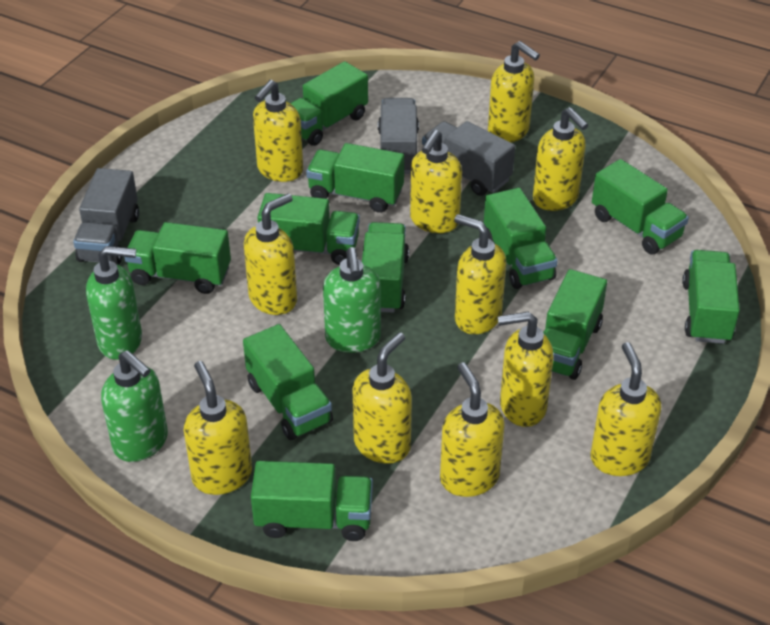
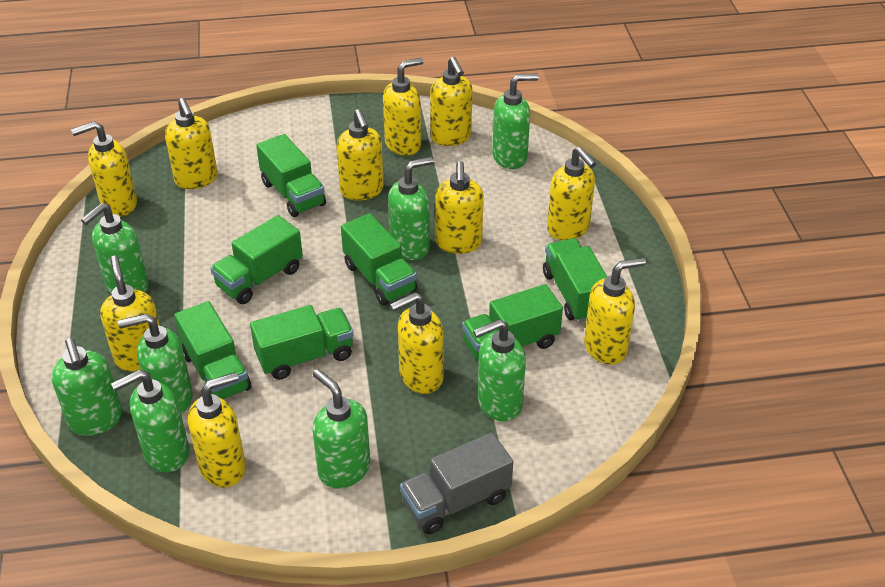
green soap dispenser: [86,246,142,360] [101,350,168,462] [323,247,381,353] = 3 -> [51,338,122,436] [81,203,149,294] [111,369,189,473] [118,314,193,414] [313,369,370,489] [388,157,434,260] [473,319,526,422] [492,74,539,169] = 8
green truck: [124,222,231,294] [243,324,333,440] [251,461,373,541] [257,193,360,265] [290,61,368,146] [306,143,404,213] [362,222,409,312] [484,188,558,289] [543,269,607,380] [592,159,689,254] [682,250,740,344] = 11 -> [174,301,252,399] [210,215,303,304] [250,305,354,380] [256,134,326,217] [341,213,417,306] [462,284,563,361] [543,238,607,322] = 7
grey truck: [73,168,139,265] [378,98,419,174] [422,121,515,196] = 3 -> [400,432,513,534] = 1

